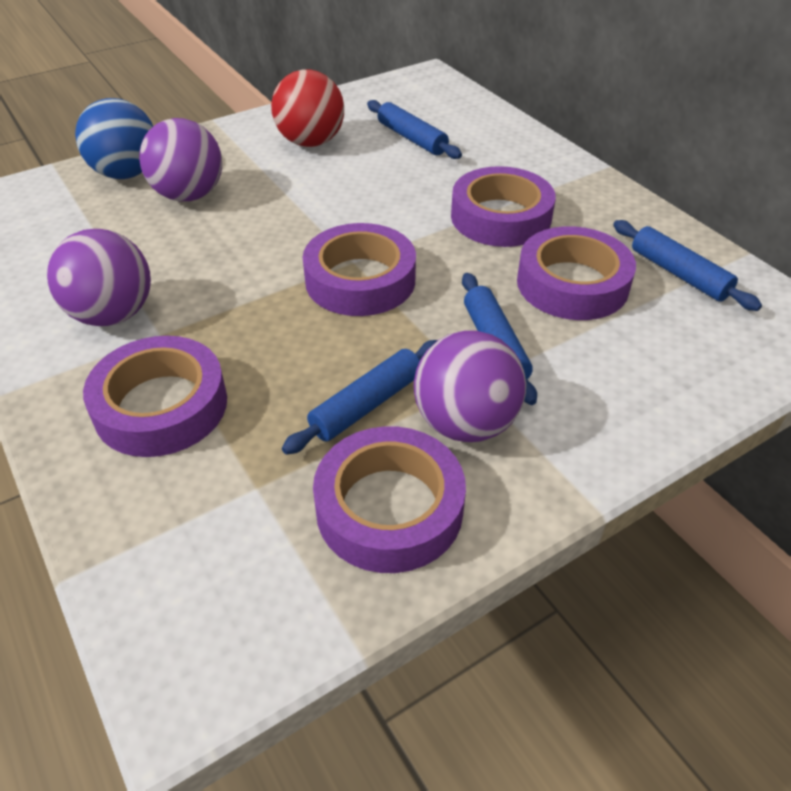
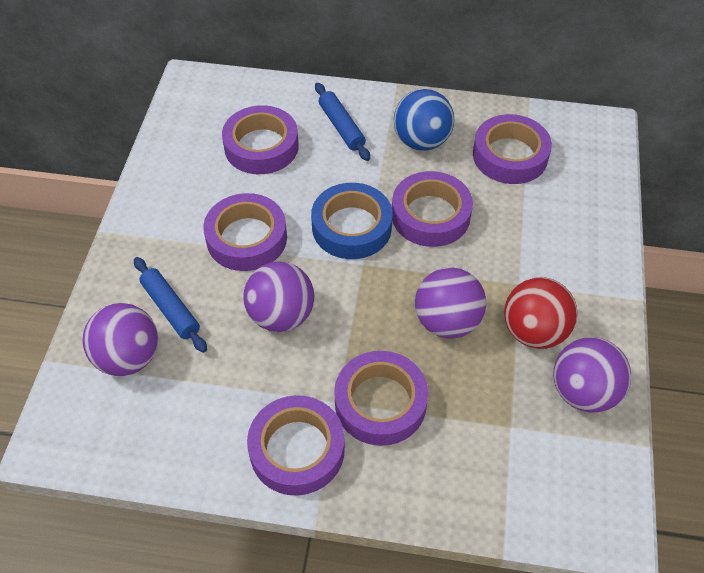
blue rolling pin: [282,340,438,455] [367,100,462,159] [462,273,537,405] [613,220,762,311] = 4 -> [134,257,207,353] [315,83,370,161] = 2
blue tape: none = 0 -> [311,183,393,259] = 1
purple ball: [47,229,151,326] [139,118,222,201] [414,330,526,442] = 3 -> [83,303,158,376] [243,262,314,332] [415,267,486,339] [553,337,631,413] = 4
purple tape: [83,336,227,457] [303,223,416,316] [313,426,466,573] [451,166,556,247] [517,226,636,320] = 5 -> [203,193,287,271] [222,105,299,174] [247,395,345,496] [334,351,428,446] [392,171,473,247] [473,114,552,184] = 6

